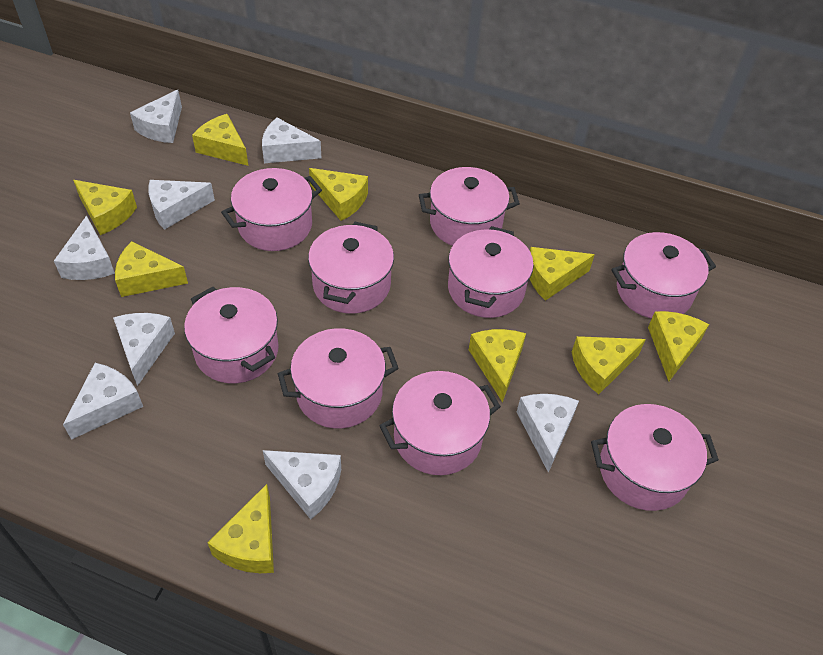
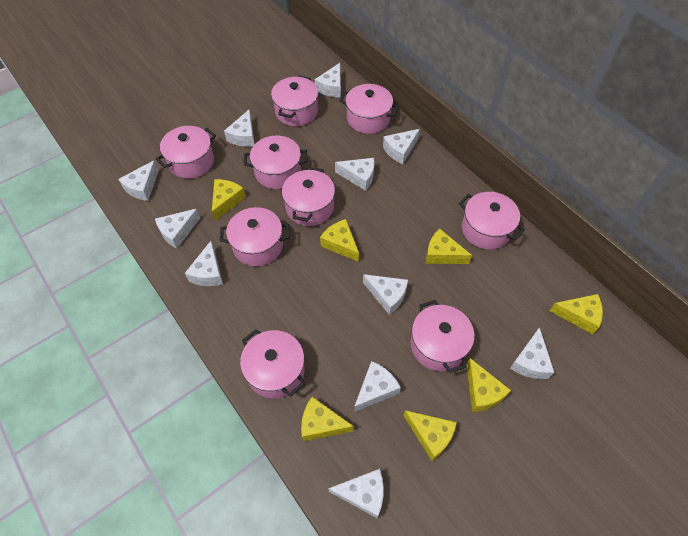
white cheese: [54,215,115,280] [63,363,143,440] [113,313,175,386] [130,90,182,143] [148,180,215,230] [262,117,322,163] [263,450,341,519] [517,394,579,473] = 8 -> [118,161,159,201] [155,209,200,249] [185,241,223,286] [224,110,255,147] [315,63,341,97] [328,469,384,518] [335,158,374,191] [354,361,401,412] [363,274,408,315] [383,129,420,164] [510,327,554,379] = 11
yellow cheese: [73,180,137,235] [115,241,188,297] [192,114,248,166] [207,484,274,573] [309,168,368,221] [469,329,526,402] [530,247,595,301] [572,336,646,394] [648,311,709,381] = 9 -> [212,179,246,221] [301,397,354,442] [320,219,359,262] [404,410,457,461] [426,229,472,264] [466,358,511,412] [549,294,603,334] = 7

